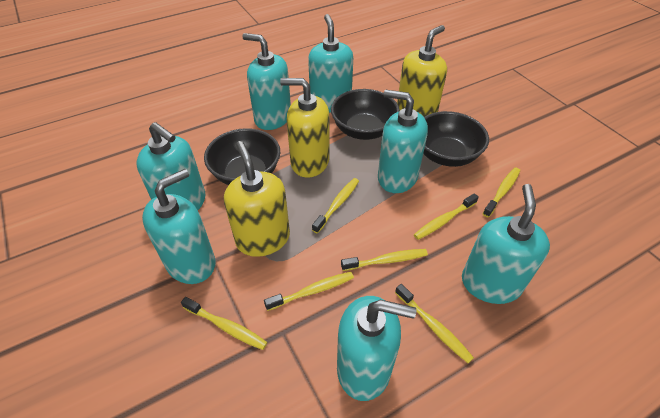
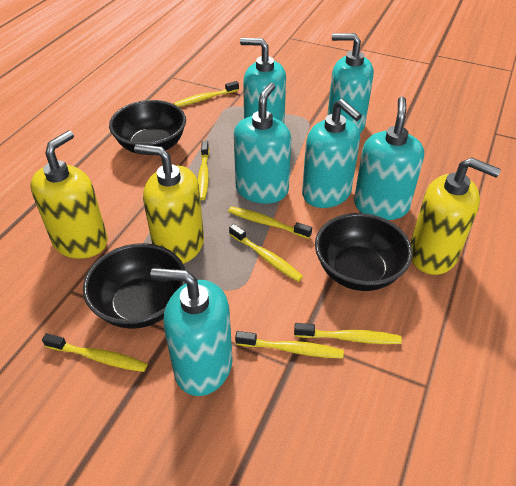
turquoise soap dispenser: [137,122,206,210] [142,169,215,284] [242,33,291,130] [308,14,353,112] [337,296,416,401] [378,90,428,193] [462,184,550,304] = 7 -> [150,268,233,396] [234,83,291,204] [240,38,286,123] [302,99,362,208] [327,33,374,133] [354,96,424,220] = 6

